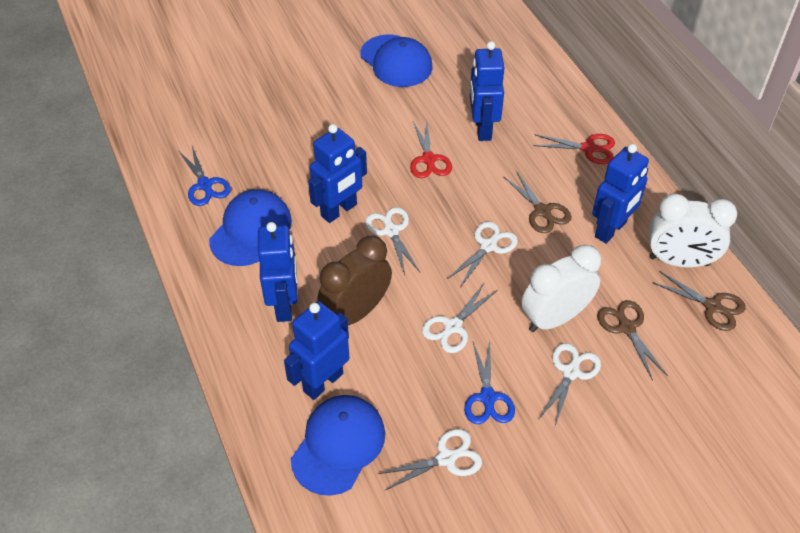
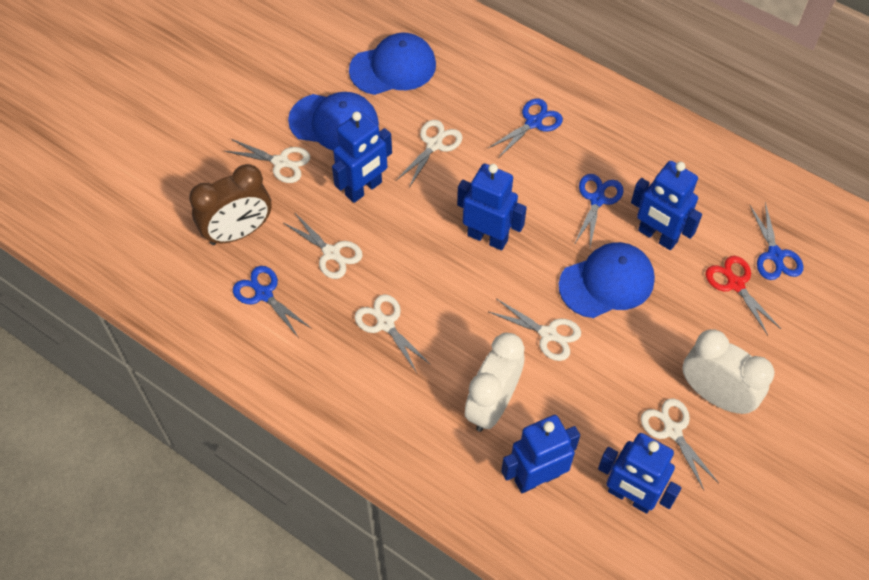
blue scissors: [178,146,231,206] [464,341,515,424] = 2 -> [233,266,312,338] [487,98,563,158] [574,174,623,247] [750,202,803,280] = 4
brown scissors: [503,171,572,233] [597,300,668,381] [652,271,746,331] = 3 -> none = 0
red scissors: [410,120,452,178] [533,134,615,164] = 2 -> [706,256,781,336] = 1
white scissors: [365,207,420,275] [378,429,482,491] [422,282,498,353] [447,221,518,288] [538,343,601,426] = 5 -> [225,138,310,183] [284,212,363,279] [355,294,431,373] [396,120,462,188] [489,298,581,361] [641,398,719,490] = 6

